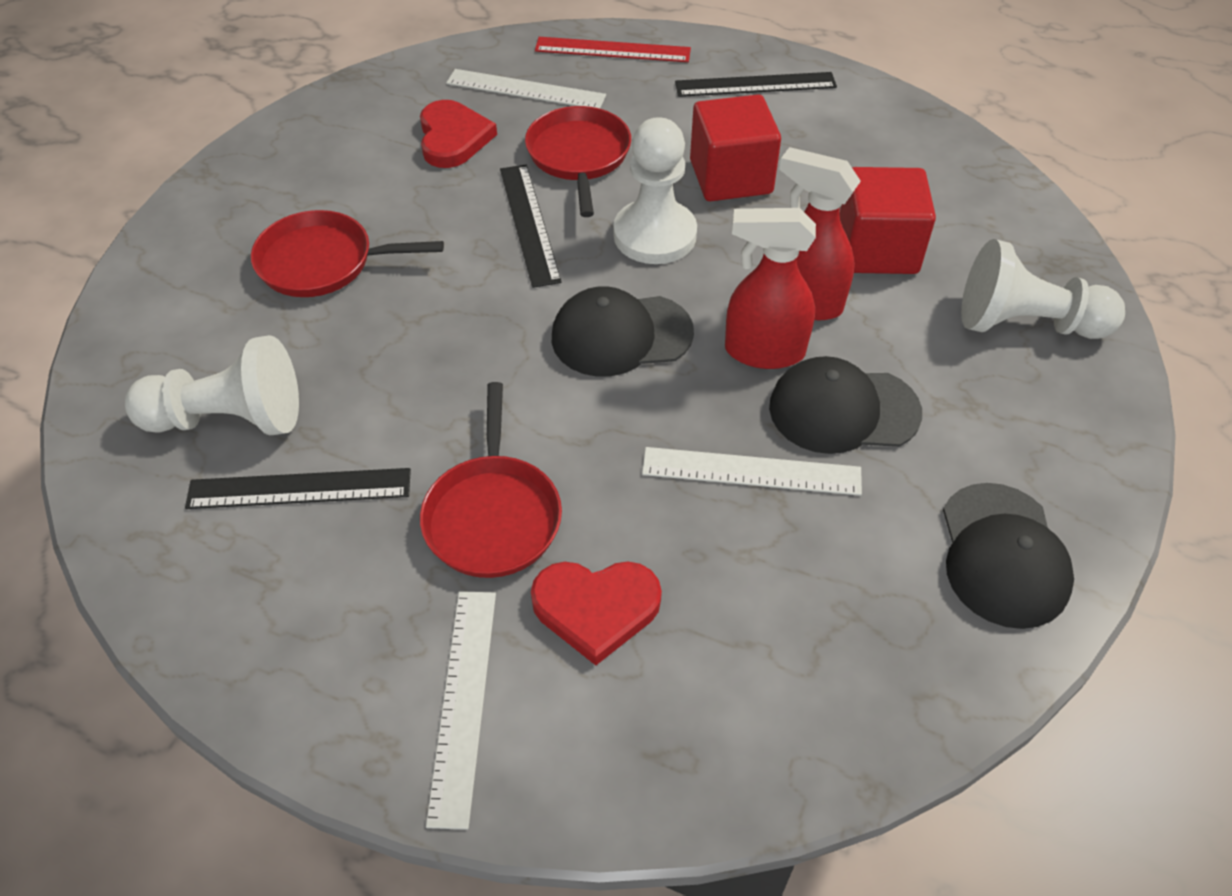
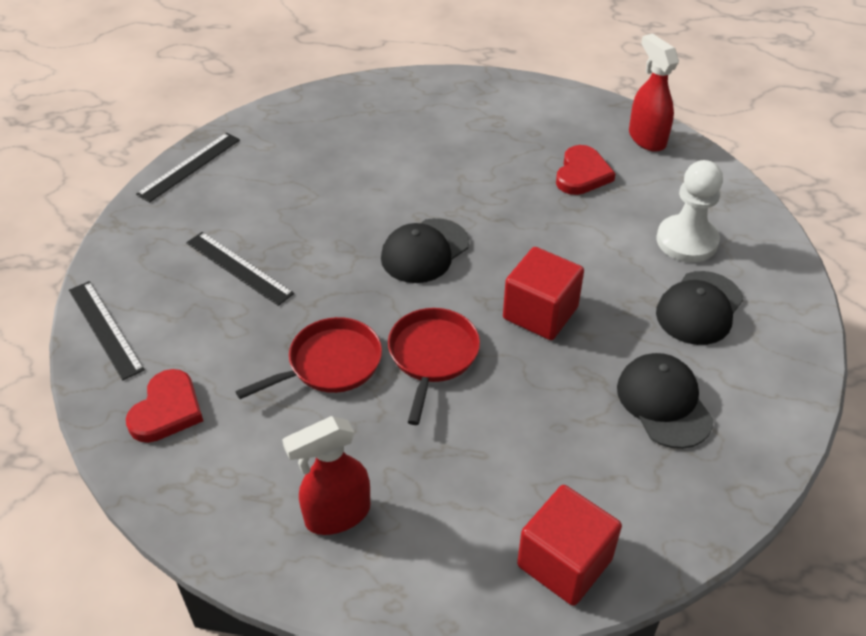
red pan: [251,210,444,297] [420,382,562,578] [525,106,631,217] = 3 -> [235,317,382,399] [388,308,480,425] = 2
red ruler: [535,37,691,62] = 1 -> none = 0
white pawn: [125,335,299,435] [613,117,697,264] [961,239,1125,339] = 3 -> [657,160,723,262] = 1
white ruler: [426,591,496,830] [446,69,606,108] [642,447,862,496] = 3 -> none = 0

